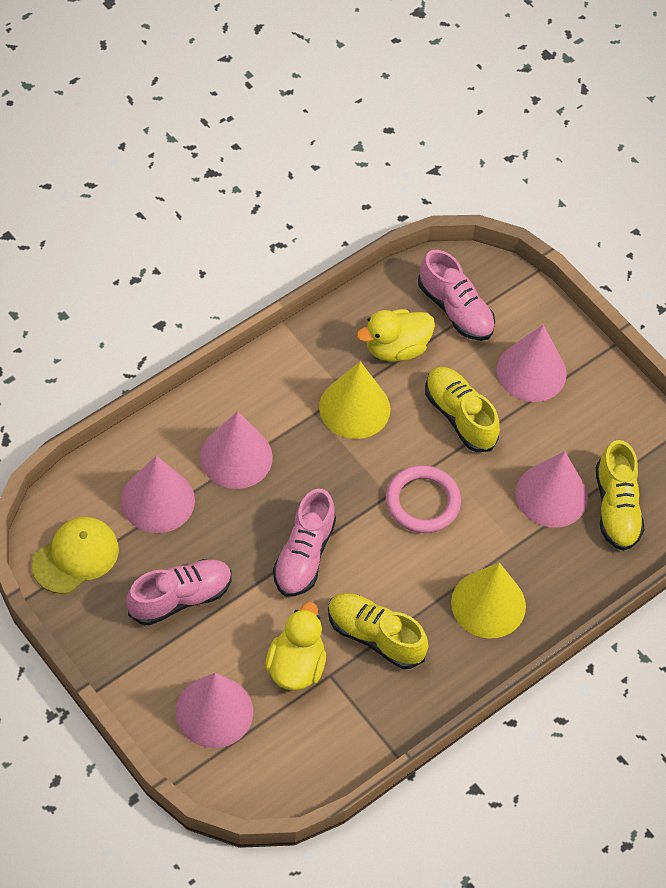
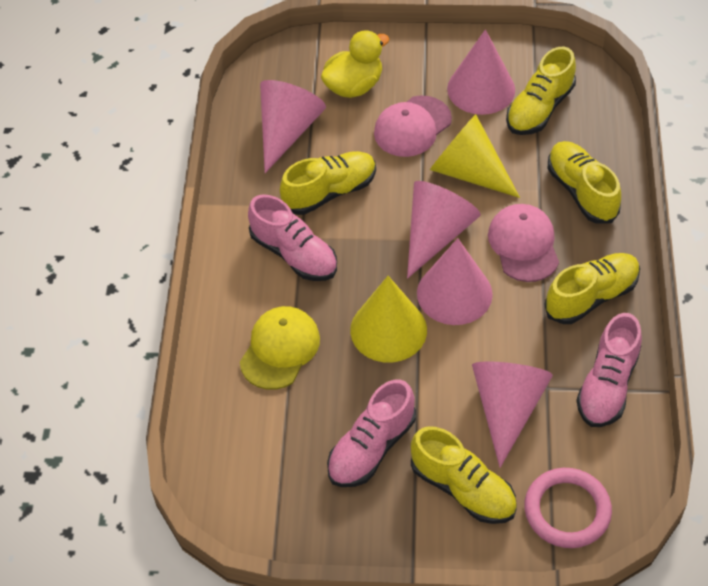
pink cap: none = 0 -> [374,95,452,157] [488,204,559,282] = 2
yellow duck: [265,602,326,691] [357,309,435,361] = 2 -> [321,30,389,98] = 1
yellow shoe: [328,593,428,669] [425,366,500,452] [596,440,645,551] = 3 -> [280,151,376,215] [411,426,517,524] [506,47,576,135] [544,253,640,324] [548,141,621,223] = 5

